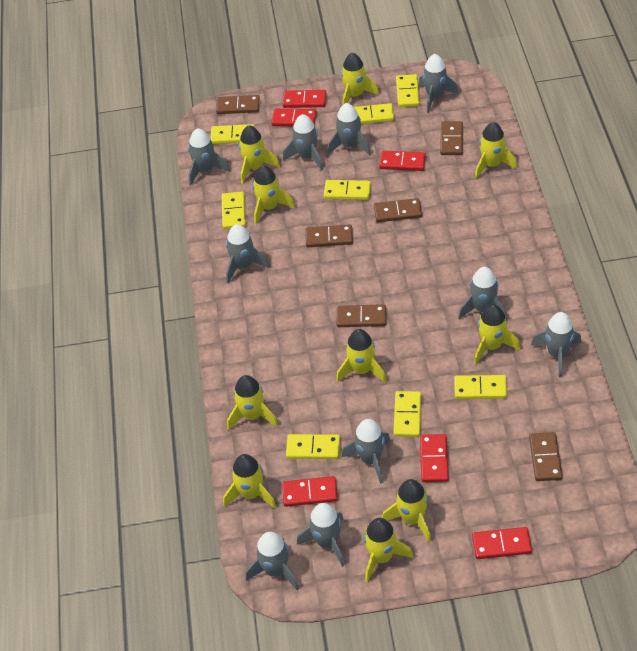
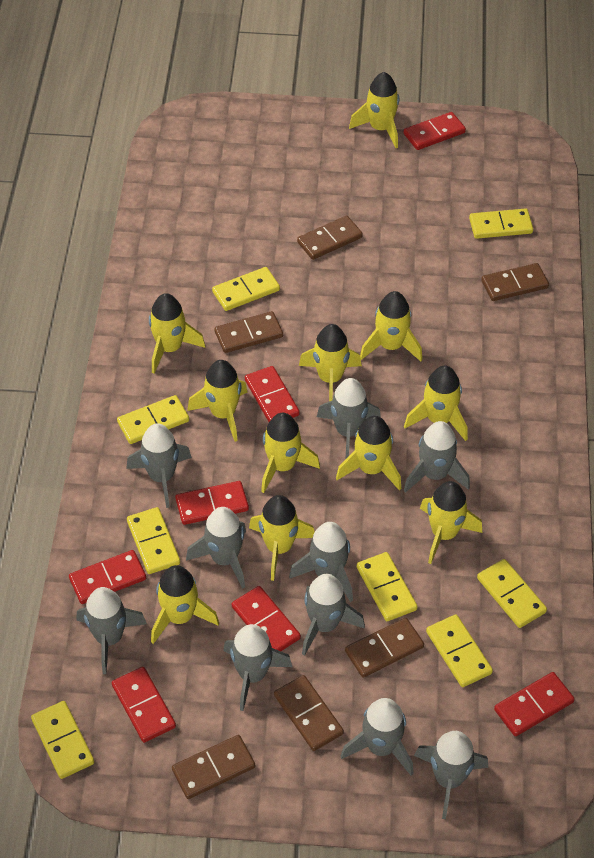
red domino: [271,108,317,126] [282,476,338,507] [283,90,326,108] [379,150,426,171] [420,434,449,482] [472,527,532,559] = 6 -> [69,550,146,604] [112,667,176,743] [175,481,249,525] [232,586,301,651] [245,366,300,422] [404,112,466,150] [494,672,575,736] = 7
yellow rocket: [223,454,276,509] [227,375,278,431] [239,125,280,184] [253,165,295,224] [336,329,387,383] [341,53,379,104] [364,518,413,583] [382,479,431,543] [474,304,520,365] [475,122,517,179] = 10 -> [149,293,205,373] [151,565,219,644] [187,360,248,442] [249,495,314,581] [261,413,320,493] [299,324,362,401] [336,416,401,491] [349,72,399,148] [360,291,422,361] [404,366,468,441] [420,481,482,564] = 11

